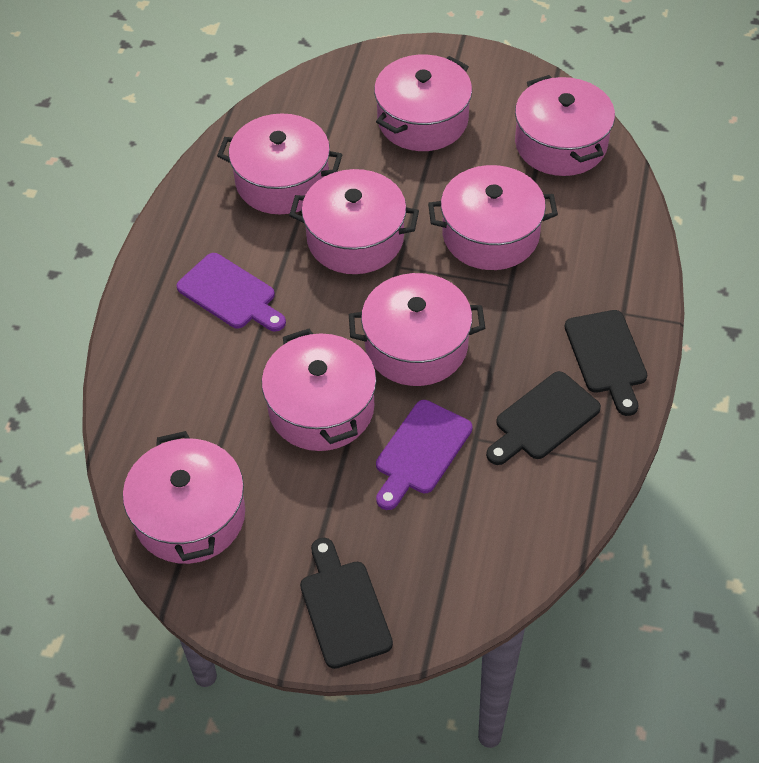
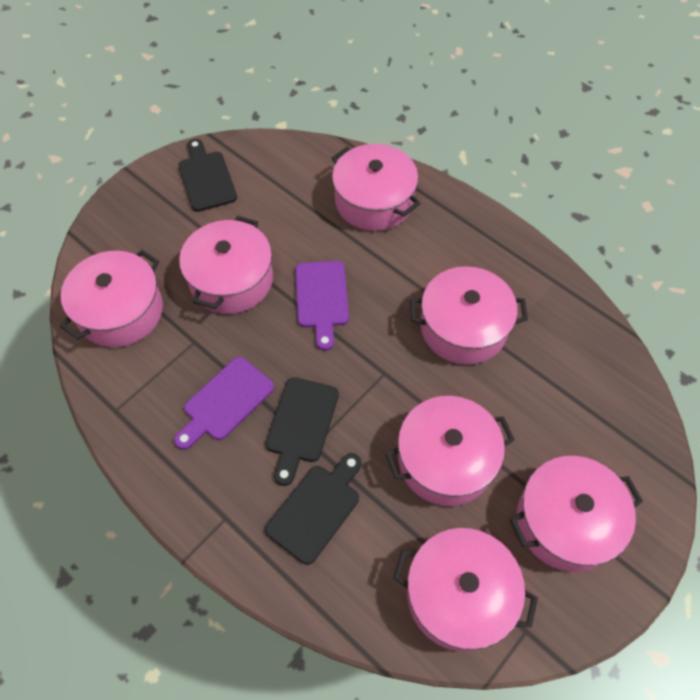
pink pot: [123,431,245,564] [217,113,342,214] [262,329,376,451] [289,169,419,274] [349,273,485,386] [374,54,472,151] [428,165,558,270] [515,75,615,176] = 8 -> [60,250,163,347] [179,216,273,314] [332,144,420,231] [386,396,515,506] [393,528,538,652] [410,266,528,365] [510,456,643,572] = 7

